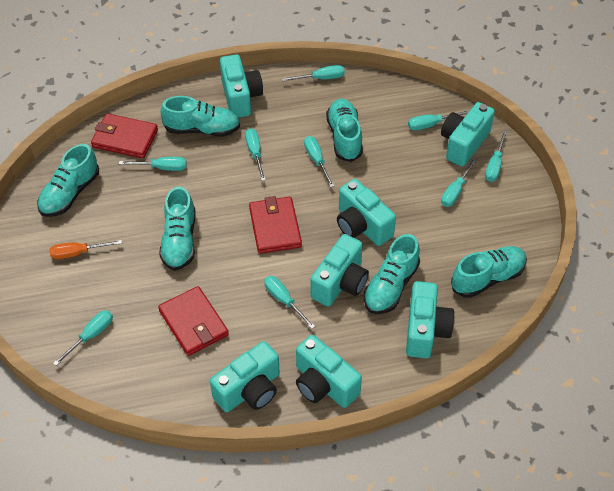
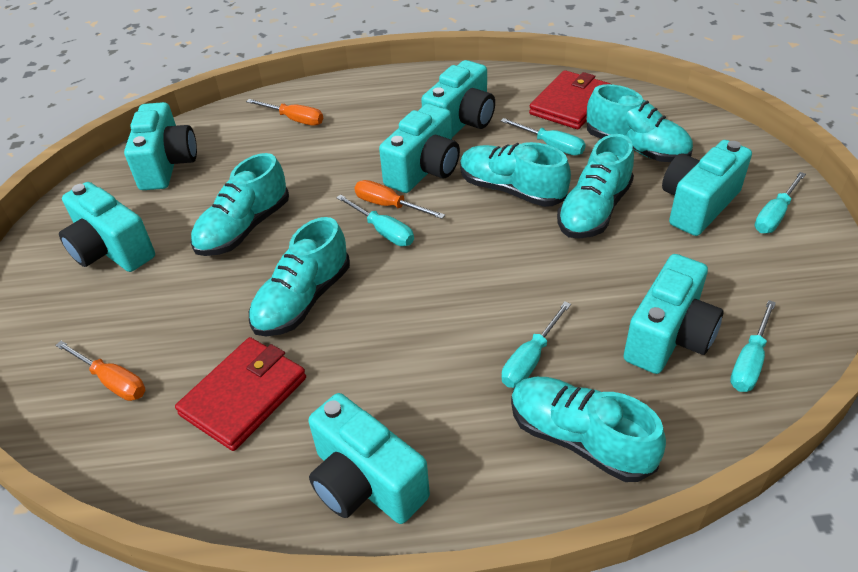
orange screwdriver: [49,240,122,259] = 1 -> [55,341,145,401] [246,99,323,126] [354,180,445,219] = 3
red wallet: [91,113,158,159] [158,286,229,356] [249,196,302,254] = 3 -> [175,337,306,451] [529,70,611,129] = 2
turquoise screwdriver: [53,310,113,366] [119,157,187,171] [245,129,266,181] [264,276,315,329] [282,65,345,81] [304,136,334,187] [408,110,470,130] [441,158,477,207] [485,130,507,182] = 9 -> [336,195,414,246] [501,118,586,155] [502,301,571,388] [730,300,776,392] [754,172,806,233] = 5

